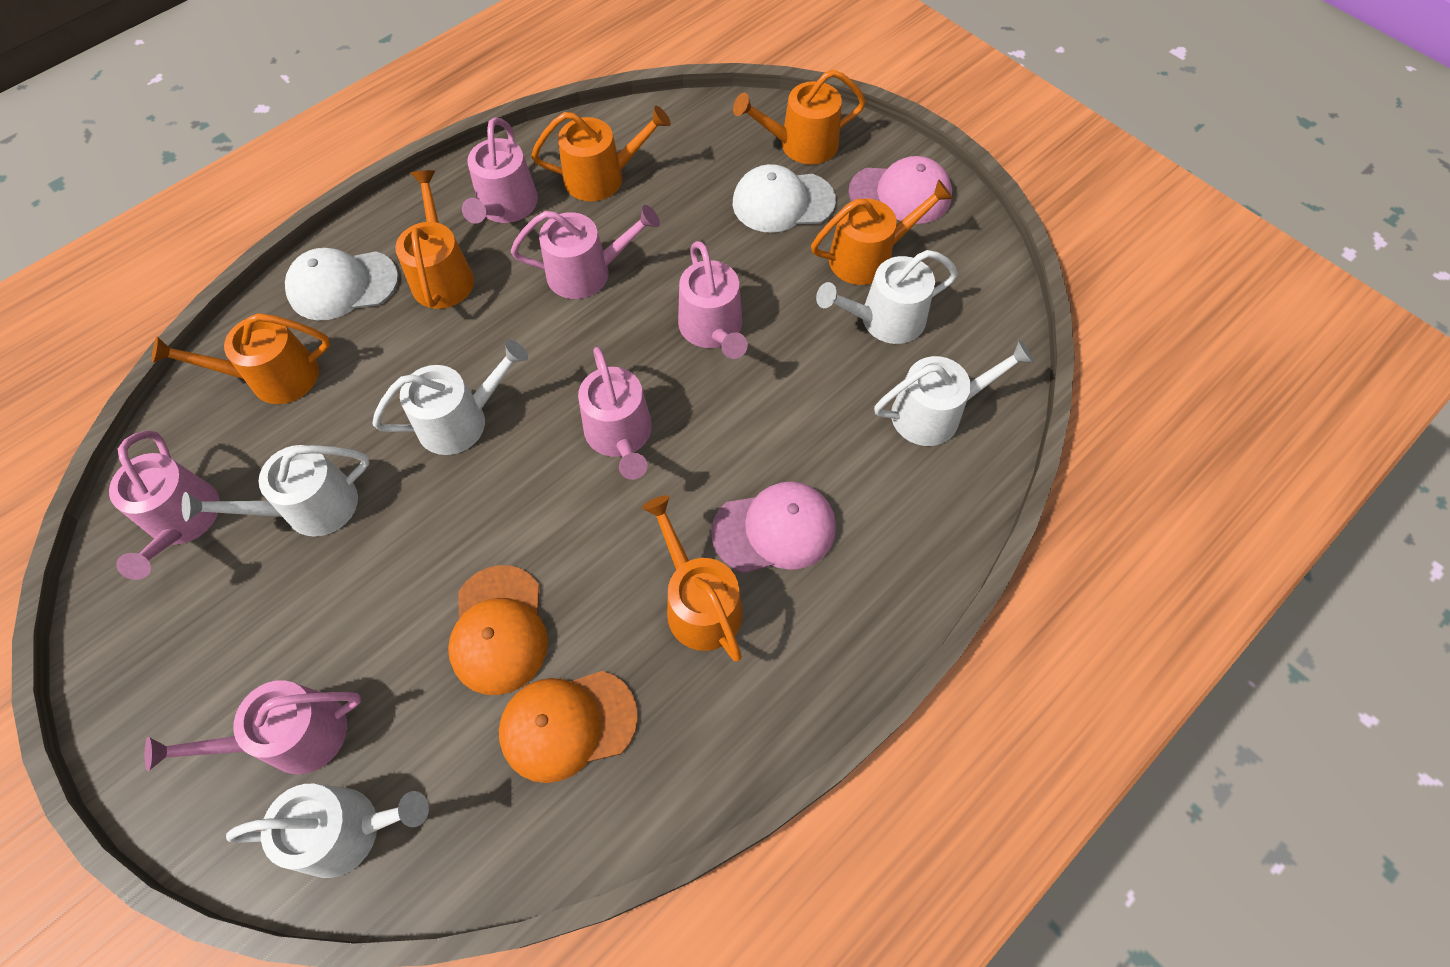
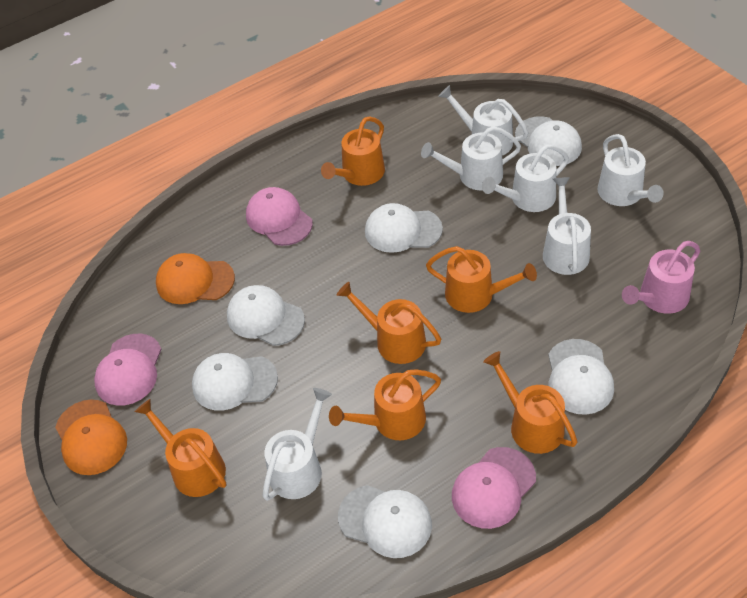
pink cap: [711,482,836,573] [848,156,952,224] = 2 -> [94,334,161,406] [246,187,313,246] [452,447,536,529] = 3
pink watering can: [109,431,220,580] [144,680,362,774] [462,117,538,224] [511,205,660,299] [578,347,652,480] [678,241,748,359] = 6 -> [622,241,700,314] = 1
white cap: [285,248,399,320] [733,164,836,233] = 2 -> [192,353,278,411] [227,285,305,346] [338,485,432,558] [365,203,443,253] [515,116,582,166] [548,339,614,415] = 6
white watering can: [182,445,370,537] [226,784,429,878] [373,340,528,455] [816,250,958,344] [874,340,1034,446] = 5 -> [262,388,332,501] [421,126,521,190] [438,85,529,156] [482,144,569,212] [543,177,591,275] [598,134,664,206] = 6

